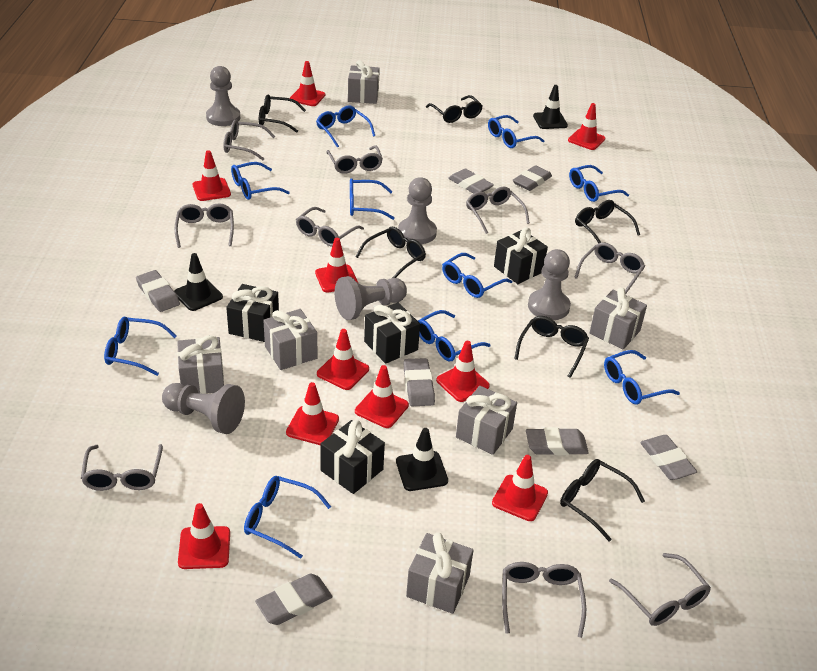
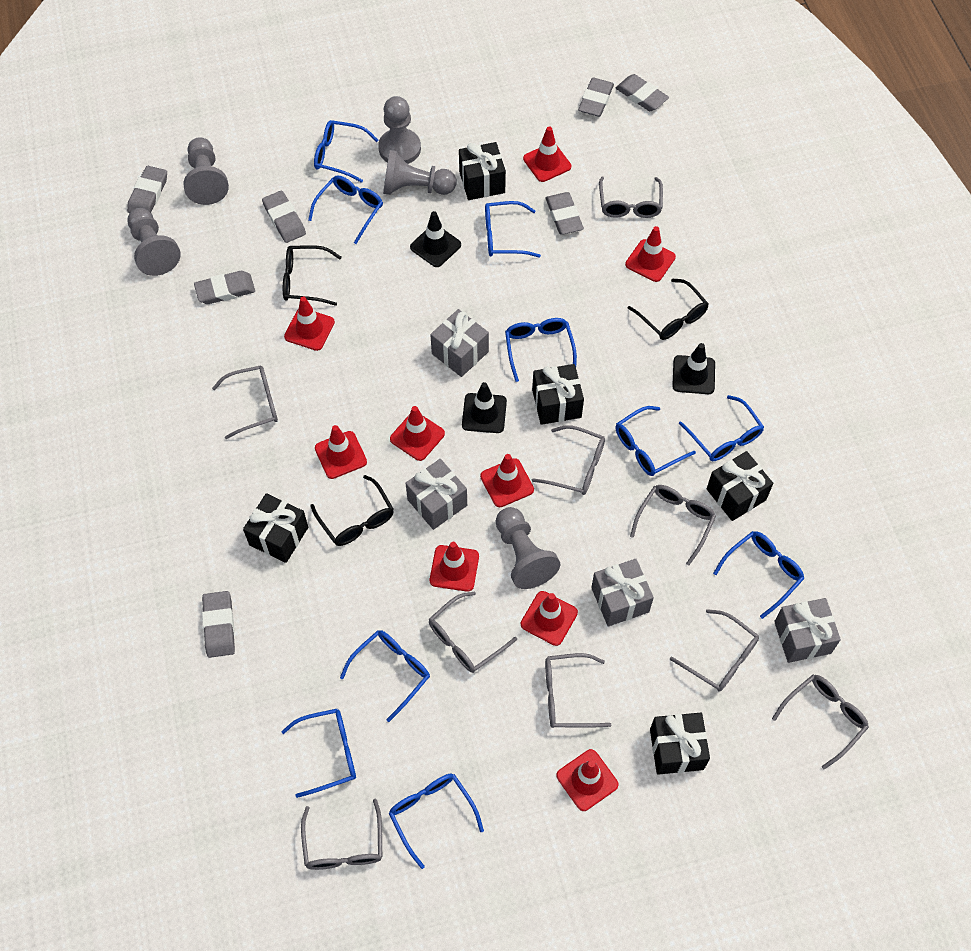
black gift: [226,284,279,342] [320,420,385,494] [364,302,420,364] [494,227,548,284] = 4 -> [243,493,308,563] [459,142,506,200] [532,364,584,425] [650,713,710,775] [707,451,773,521] = 5
black glasses: [259,94,306,133] [356,227,426,278] [426,95,483,123] [514,316,589,378] [560,459,645,541] [575,200,640,243] = 6 -> [283,245,342,306] [310,475,394,546] [628,278,709,340] = 3
grey gift: [177,335,224,394] [263,309,317,370] [348,60,380,104] [406,533,473,614] [456,386,517,455] [590,288,647,349] = 6 -> [406,459,467,530] [430,309,489,377] [591,559,654,627] [774,598,841,663] = 4
red traffic cone: [178,503,230,569] [193,150,231,201] [286,382,339,445] [290,61,325,106] [315,238,358,292] [317,329,369,390] [355,365,409,428] [436,341,490,402] [492,455,548,521] [568,103,605,150] = 10 -> [284,297,335,351] [315,425,367,479] [390,406,445,461] [430,542,479,592] [480,454,534,507] [521,591,578,646] [523,126,571,182] [556,749,619,811] [625,226,676,282] = 9

